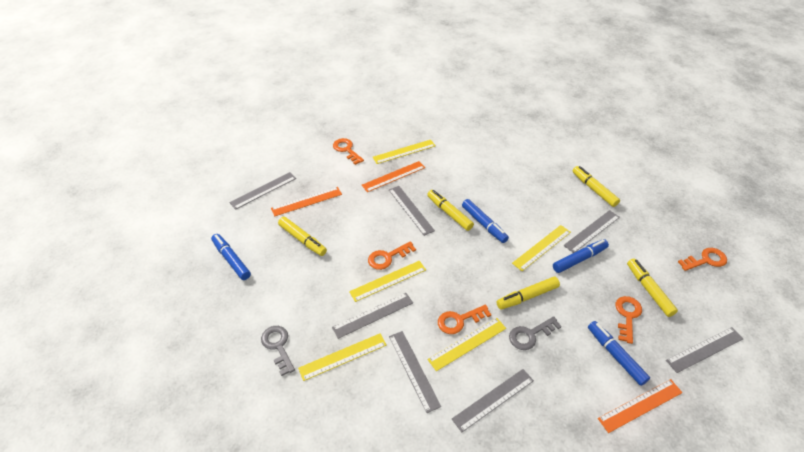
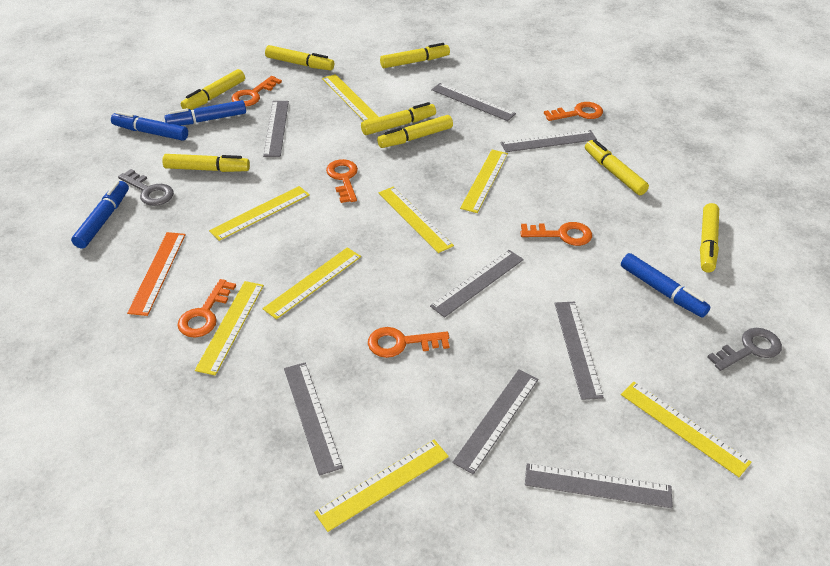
grey ruler: [229,172,296,210] [332,293,413,339] [389,186,435,236] [389,331,441,413] [452,369,534,432] [563,210,620,253] [666,327,743,373] = 7 -> [263,101,289,157] [284,363,343,476] [430,250,524,317] [431,83,516,121] [452,369,538,475] [500,130,597,152] [525,463,673,508] [554,302,604,400] = 8
orange key: [333,138,364,165] [368,241,416,270] [438,305,491,334] [616,296,642,344] [678,248,727,271] = 5 -> [177,279,236,337] [231,76,282,106] [326,159,358,203] [368,327,449,358] [520,222,592,246] [544,102,603,121] = 6
orange ruler: [271,187,342,216] [362,161,425,192] [598,379,683,433] = 3 -> [127,232,186,316] = 1
yellow marker: [278,217,327,256] [427,190,474,231] [496,277,560,309] [572,166,620,207] [627,258,678,317] = 5 -> [162,154,250,172] [181,69,245,110] [265,45,334,71] [361,102,436,135] [377,115,453,148] [380,43,450,68] [585,140,649,195] [700,203,719,272] = 8
yellow ruler: [298,333,387,381] [349,261,426,302] [373,140,435,164] [428,318,506,371] [512,225,571,271] = 5 -> [195,281,264,375] [209,186,310,241] [262,247,361,319] [314,440,449,532] [322,74,378,121] [379,186,454,253] [460,150,508,213] [621,382,752,477] = 8

